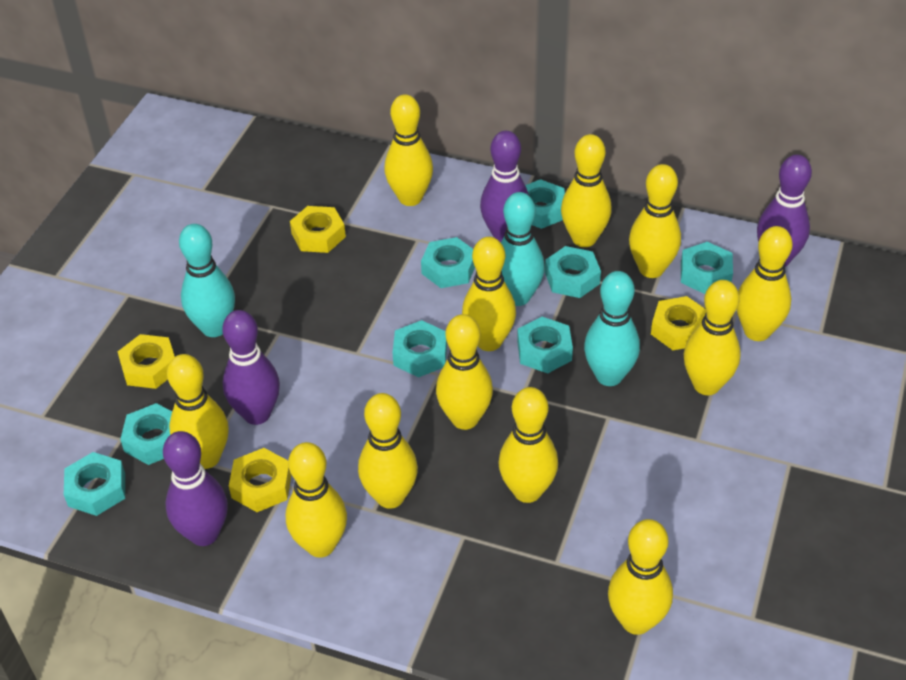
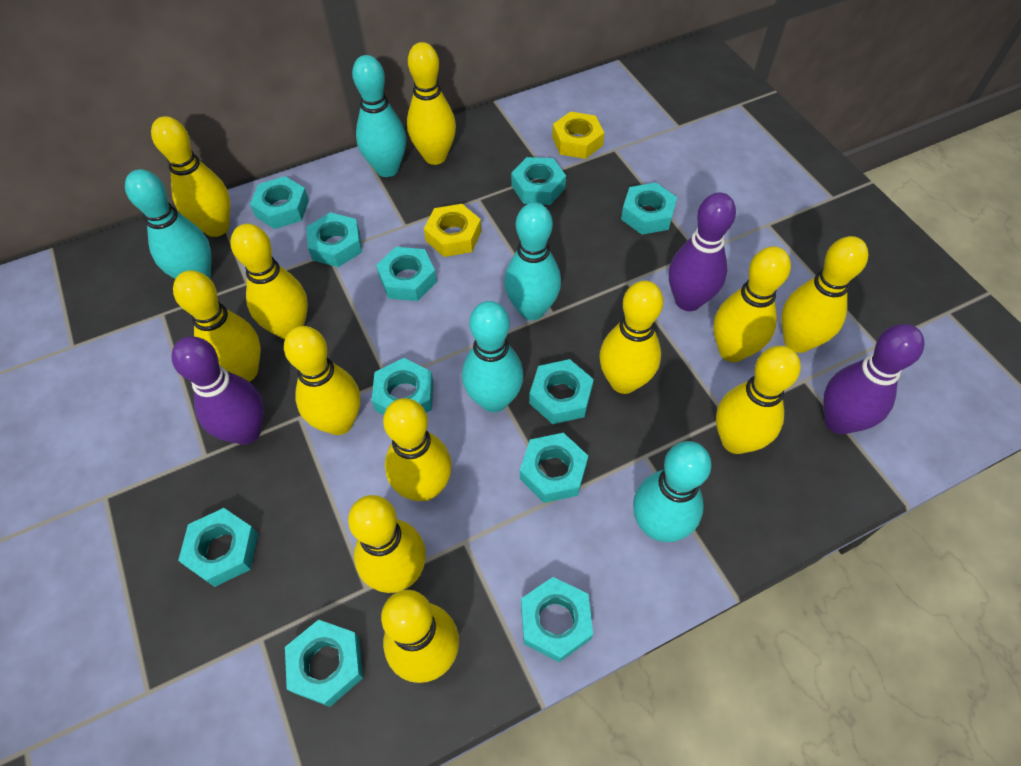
purple bowling pin: [163,431,228,546] [222,310,280,425] [480,131,529,243] [757,155,812,267] = 4 -> [172,336,264,445] [669,193,736,311] [823,324,924,434] = 3
turquoise bowling pin: [179,224,235,337] [501,192,545,306] [584,271,640,386] = 3 -> [125,169,211,279] [352,55,406,177] [462,301,524,412] [504,202,561,320] [633,441,712,542] = 5
turquoise nut: [64,452,125,516] [120,403,172,465] [393,320,447,378] [421,237,475,288] [517,317,573,374] [525,179,565,229] [545,246,601,298] [681,242,733,294] = 8 -> [178,508,258,587] [250,176,309,229] [285,619,363,707] [306,212,362,267] [372,358,433,415] [376,247,437,301] [511,157,566,205] [520,433,588,503] [521,577,593,662] [529,359,594,424] [621,183,677,235] = 11
yellow nut: [118,334,175,389] [229,448,291,512] [290,206,346,253] [651,296,706,350] = 4 -> [424,204,481,257] [552,111,604,159] = 2

